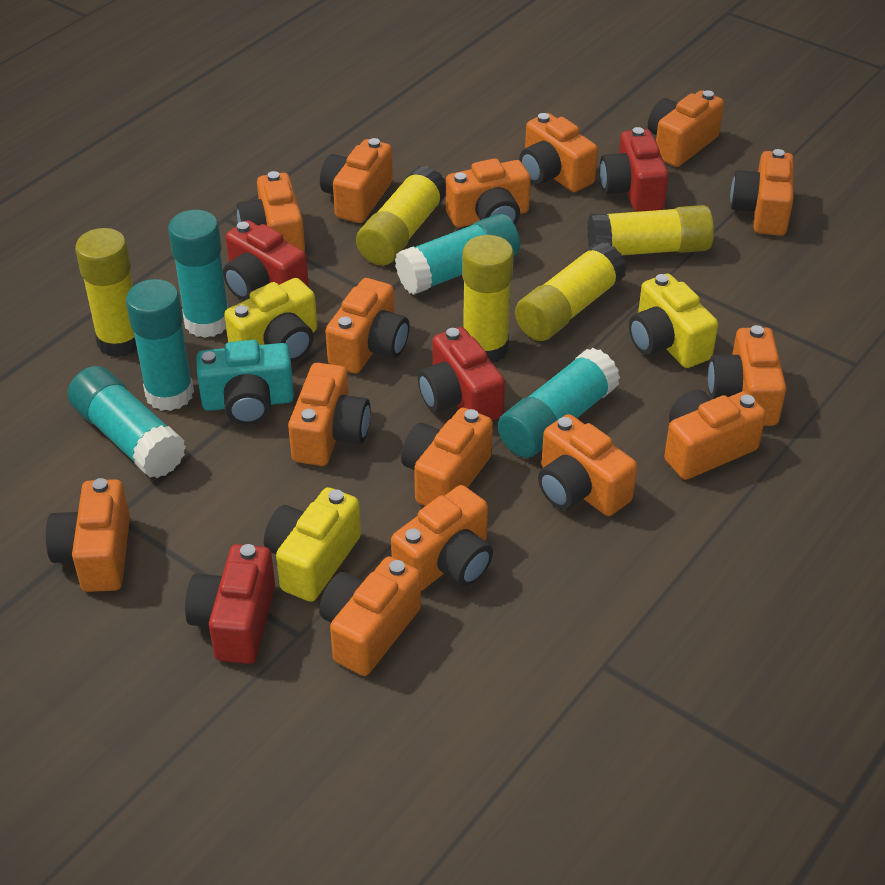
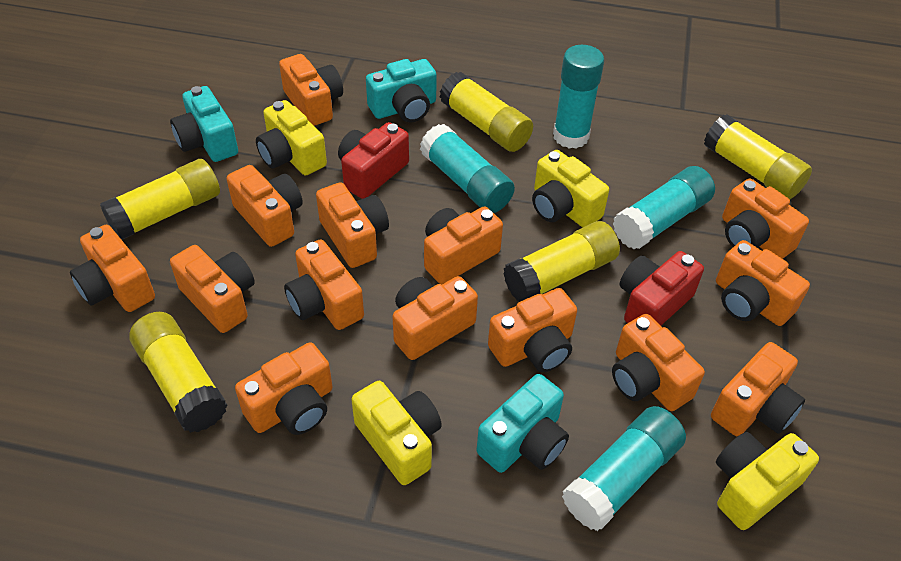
orange camera: [46,478,130,592] [237,171,305,252] [288,363,370,466] [319,556,421,676] [320,138,393,223] [325,278,409,373] [391,485,493,591] [401,408,493,506] [446,158,530,227] [519,113,598,192] [538,414,637,516] [648,90,724,167] [664,390,766,480] [708,325,786,426] [730,149,794,236] = 15 -> [70,225,155,312] [170,245,255,333] [227,165,303,247] [235,342,333,435] [279,54,343,126] [284,239,364,330] [316,182,389,268] [392,276,478,360] [424,207,503,284] [488,288,577,372] [612,314,705,411] [711,342,805,436] [716,240,810,326] [722,179,809,259] = 14
red camera: [185,544,275,664] [223,220,309,301] [418,327,505,421] [600,127,669,212] = 4 -> [338,122,409,199] [620,251,704,326] = 2
turquoise camera: [196,340,294,425] = 1 -> [170,86,238,162] [366,59,437,122] [477,374,569,473] = 3
turquoise glue stick: [68,366,186,478] [126,279,194,411] [168,210,228,338] [395,213,520,295] [498,348,620,458] = 5 -> [420,124,515,213] [553,45,604,149] [562,406,686,531] [613,166,715,250] = 4
yellow camera: [224,278,317,362] [264,487,361,602] [629,274,718,368] = 3 -> [256,100,327,176] [351,381,442,485] [532,150,609,227] [716,432,819,530] = 4

